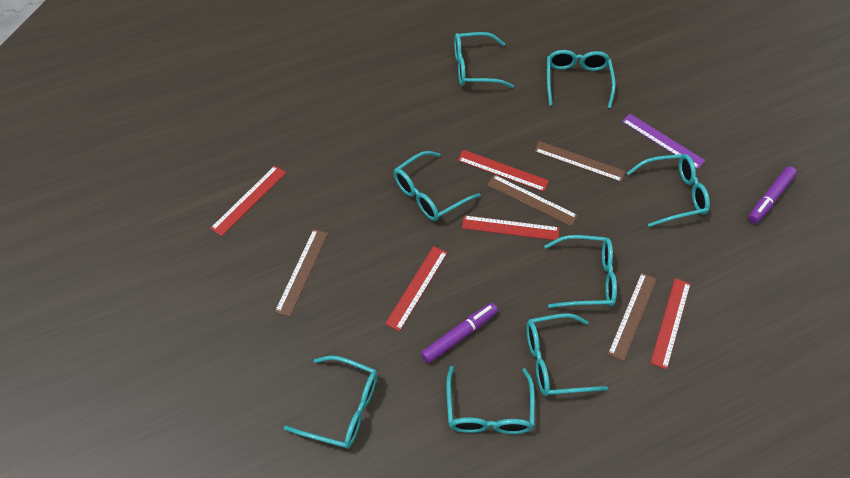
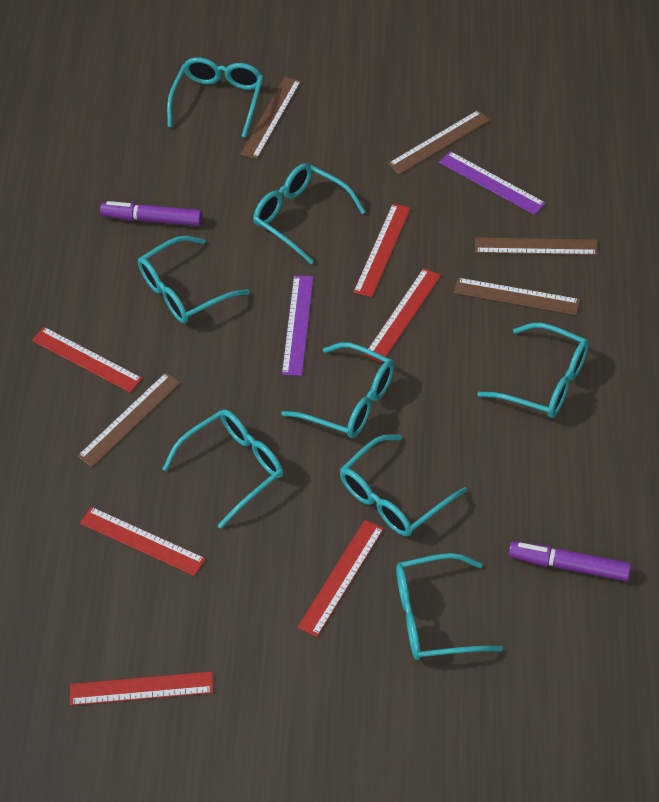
brown ruler: [275,229,328,317] [487,175,578,226] [534,141,625,182] [608,272,657,361] = 4 -> [77,372,181,467] [240,77,301,159] [388,110,490,175] [454,278,580,315] [475,237,598,255] = 5
purple ruler: [622,114,705,169] = 1 -> [282,276,314,376] [439,151,546,215] = 2
red ruler: [210,166,286,236] [385,246,447,331] [458,150,549,192] [462,215,559,240] [650,278,690,370] = 5 -> [32,327,143,393] [70,671,213,706] [80,507,206,576] [298,520,384,637] [353,204,411,297] [364,268,441,363] = 6

